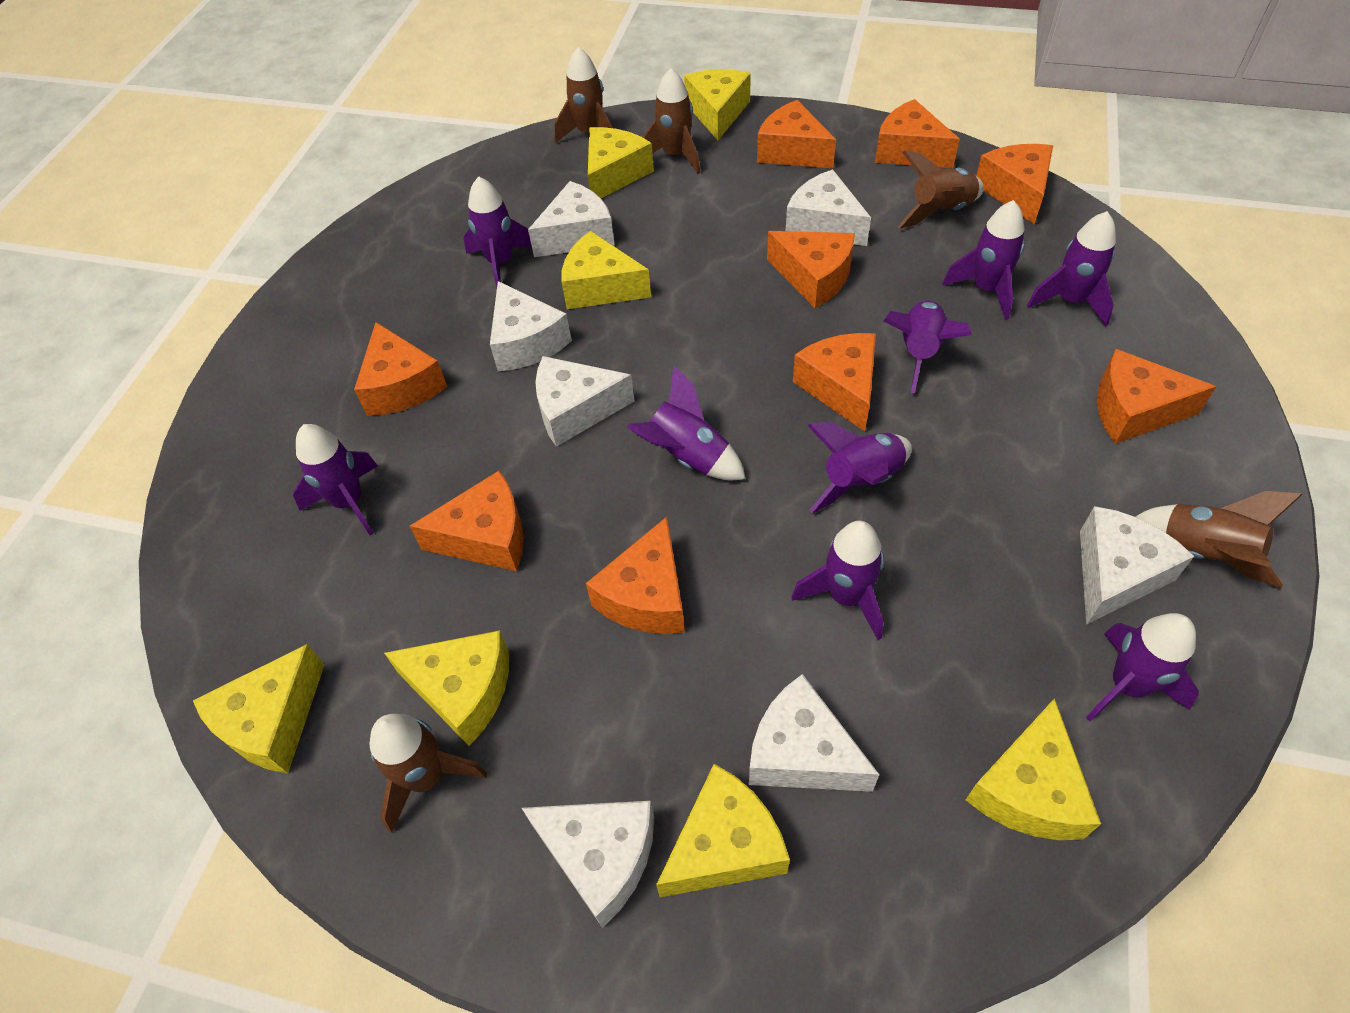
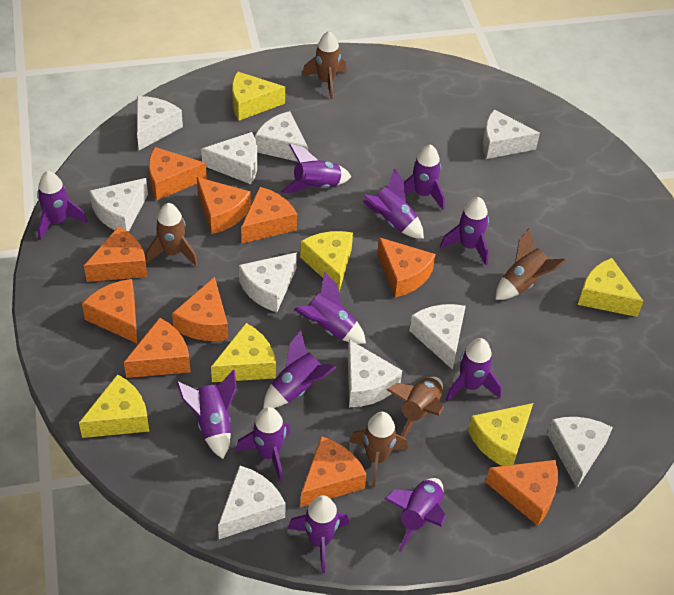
orange cheese: [354,322,447,416] [410,471,524,571] [586,517,685,634] [757,100,836,168] [767,231,855,308] [793,333,876,431] [875,99,960,168] [976,144,1053,224] [1097,349,1217,444] = 9 -> [82,279,137,343] [84,226,148,282] [124,318,191,378] [149,147,207,200] [172,277,228,341] [197,177,251,234] [241,187,297,243] [300,436,367,507] [377,237,436,298] [486,460,558,526] = 10
purple rocket: [293,424,378,535] [463,176,532,287] [627,366,746,480] [792,521,884,640] [807,421,912,513] [883,301,972,393] [942,200,1025,320] [1027,211,1116,327] [1086,613,1199,721] = 9 -> [37,171,87,241] [176,370,237,459] [236,407,291,482] [263,330,337,409] [281,144,352,193] [288,495,349,573] [294,271,366,344] [363,168,424,239] [384,478,446,552] [404,144,445,210] [440,197,489,265] [446,338,502,402] = 12
white cheese: [490,281,572,371] [522,801,654,928] [528,181,615,257] [535,356,635,447] [749,674,880,792] [786,169,871,246] [1080,506,1194,625] = 7 -> [90,178,148,232] [137,96,183,150] [201,132,257,184] [218,465,286,539] [239,252,297,312] [255,111,308,162] [348,340,402,407] [410,304,466,370] [483,109,540,159] [547,417,613,488] = 10
yellow cheese: [193,644,324,773] [384,631,509,746] [561,231,651,309] [588,127,654,198] [656,764,790,897] [684,69,751,140] [966,698,1101,840] = 7 -> [79,374,149,438] [211,323,276,382] [232,71,285,120] [300,231,353,292] [468,403,533,466] [578,258,643,317] = 6

